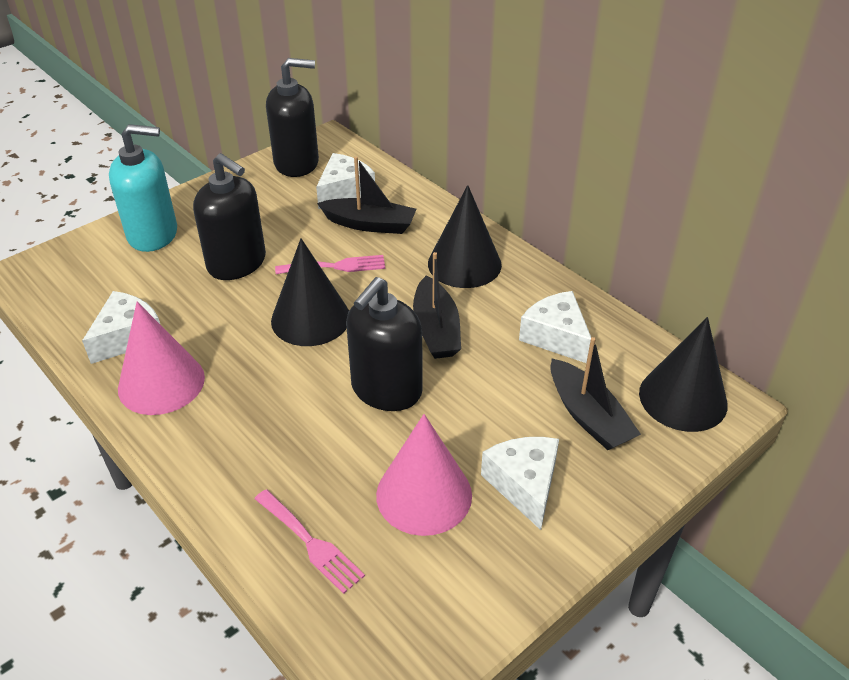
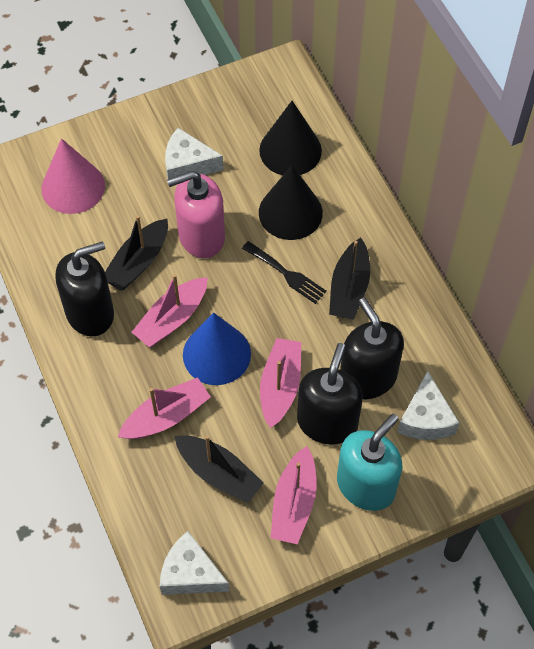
black cone: [271,238,349,346] [428,185,502,288] [639,317,728,432] = 3 -> [259,101,322,175] [259,165,323,240] = 2
black fork: none = 0 -> [242,241,327,304] = 1
blue cone: none = 0 -> [183,313,251,385] = 1
pink boat: none = 0 -> [118,377,211,439] [132,274,207,347] [260,338,301,428] [271,446,317,544] = 4
pink cone: [118,302,205,415] [376,414,472,536] = 2 -> [41,138,105,214] = 1
pink fork: [255,489,365,594] [275,255,385,274] = 2 -> none = 0
pink soap dispenser: none = 0 -> [167,171,225,258] = 1
white cheese: [82,291,160,364] [316,153,375,209] [481,437,559,530] [519,291,591,363] = 4 -> [160,531,229,595] [165,128,224,179] [397,371,459,440] = 3

